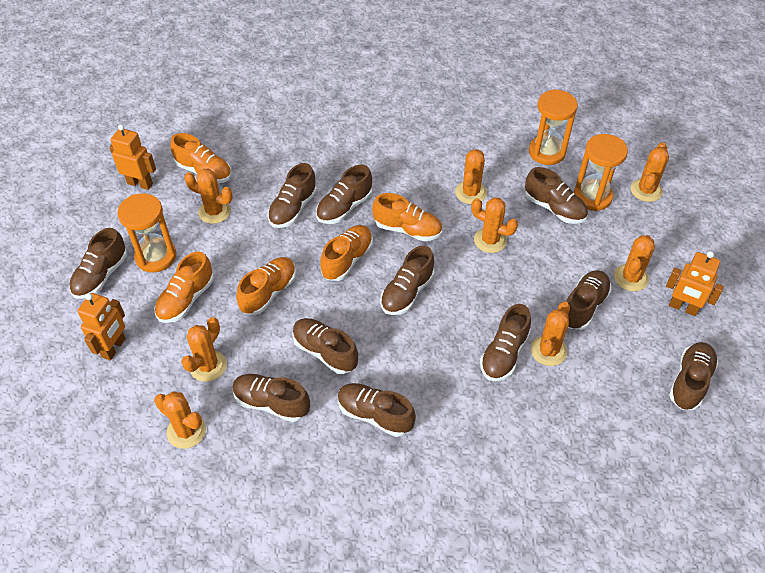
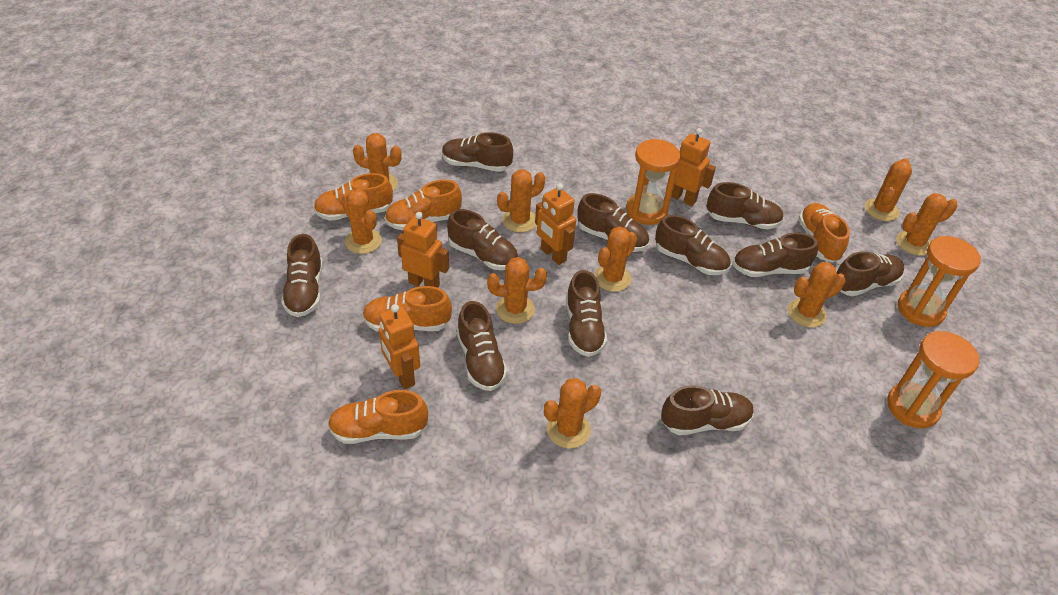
orange cactus: [154,391,206,449] [181,317,227,382] [184,169,233,224] [455,149,487,204] [471,197,518,253] [531,302,570,366] [614,235,655,292] [631,142,669,202] = 8 -> [342,189,382,254] [353,133,402,191] [487,257,547,324] [497,169,545,233] [544,378,601,449] [594,226,637,292] [788,262,845,328] [865,158,912,221] [896,193,958,255] = 9
orange robot: [77,293,126,361] [109,124,156,190] [666,251,724,316] = 3 -> [379,304,420,389] [397,212,449,288] [535,183,576,265] [671,128,716,206] = 4

